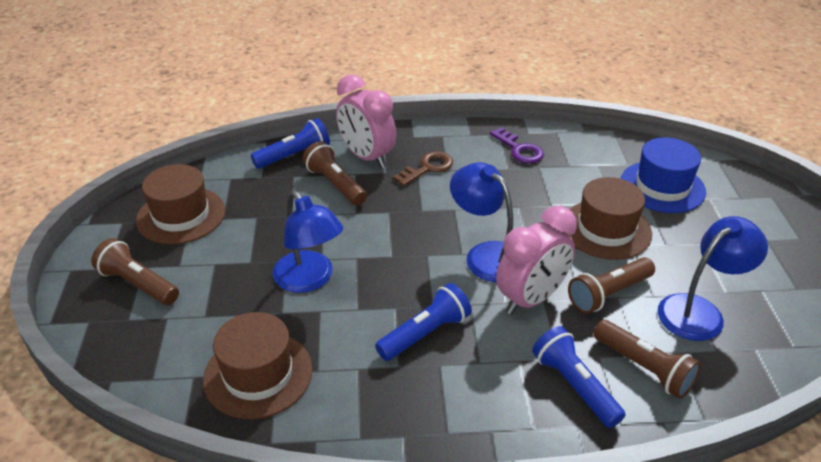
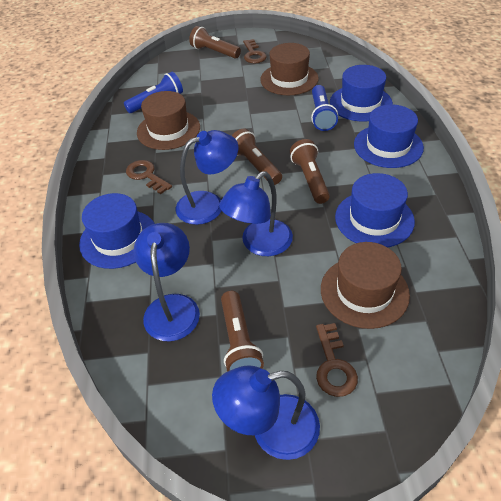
blue flashlight: [251,118,330,169] [375,283,471,361] [532,326,626,428] = 3 -> [124,72,183,113] [311,85,338,131] = 2
blue hat: [621,138,706,213] = 1 -> [79,193,155,269] [330,65,393,122] [335,173,415,247] [354,104,424,168] = 4
blue lamp: [272,191,343,293] [450,162,513,282] [658,216,768,341] = 3 -> [134,223,200,341] [176,130,239,225] [212,365,320,460] [219,171,293,256] = 4
brown key: [393,151,453,186] = 1 -> [126,160,172,194] [243,39,267,63] [316,323,358,397] = 3
pink clock: [336,75,396,168] [496,206,577,315] = 2 -> none = 0
purple key: [490,127,544,164] = 1 -> none = 0

